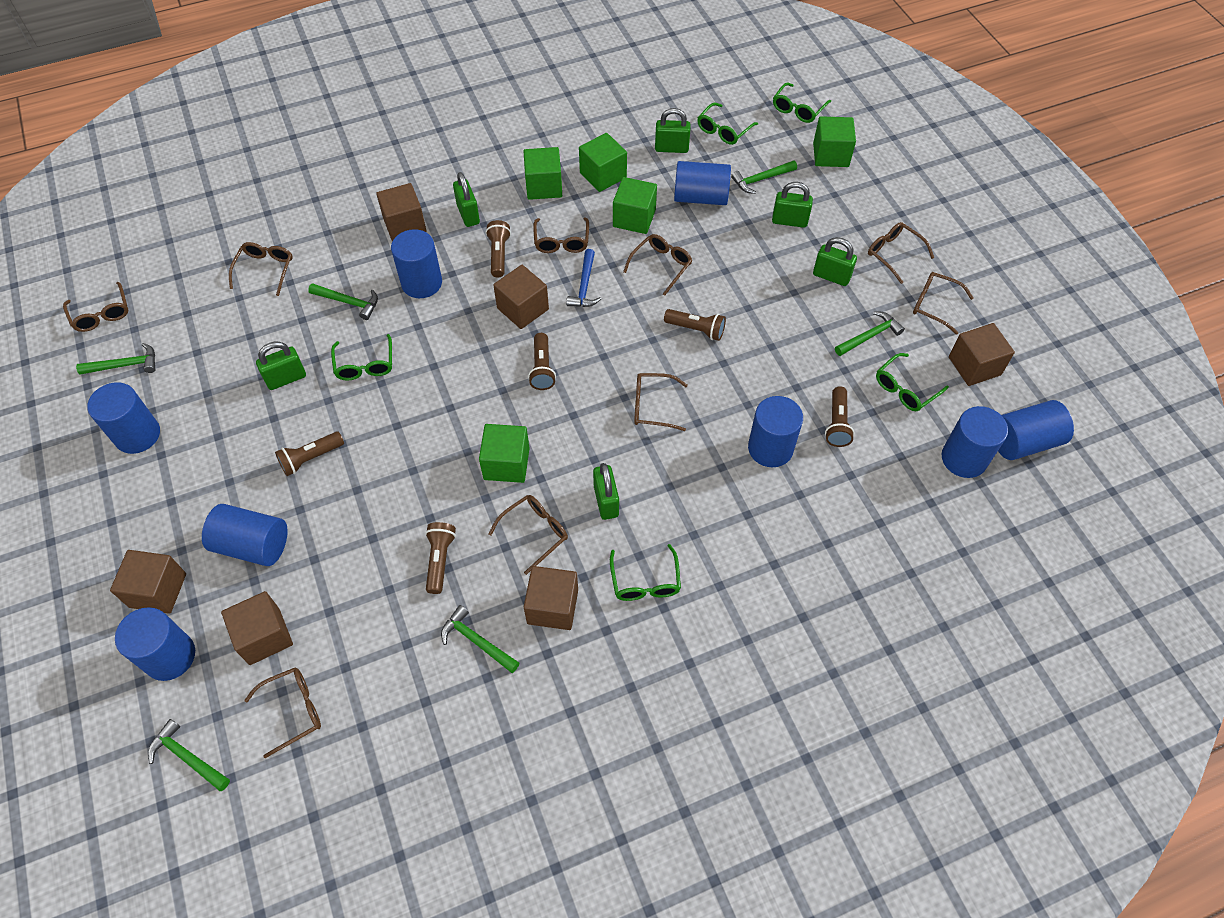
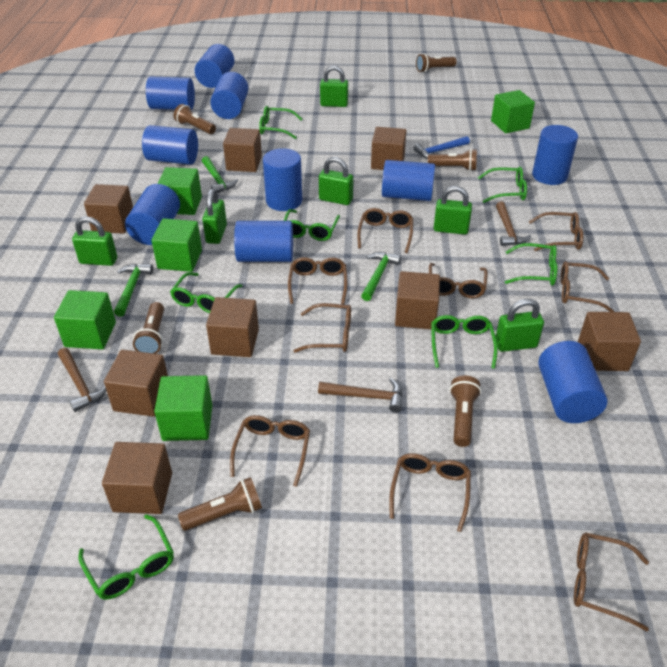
blue cylinder: [87,382,160,454] [115,607,195,681] [202,504,288,566] [391,229,442,298] [674,161,731,205] [748,396,803,467] [942,406,1008,478] [998,400,1074,460] = 8 -> [125,184,180,245] [142,125,198,165] [146,77,195,110] [195,44,234,88] [210,72,248,119] [234,221,293,262] [263,148,302,211] [382,160,435,201] [532,125,578,185] [538,341,608,423] = 10
brown cube: [110,550,186,614] [221,591,293,665] [376,183,426,241] [493,265,549,329] [524,566,578,630] [949,323,1015,386] = 6 -> [84,184,133,234] [102,442,172,514] [104,350,168,417] [206,297,259,357] [223,128,262,172] [371,127,407,170] [395,271,440,329] [578,312,641,371] = 8
brown hammer: none = 0 -> [58,348,107,412] [318,378,403,413] [496,202,531,246] = 3
green glasses: [331,334,392,380] [610,544,681,601] [697,102,758,145] [773,82,831,123] [876,353,949,411] = 5 -> [78,514,174,600] [170,272,242,313] [259,106,302,139] [284,209,340,241] [431,315,498,369] [478,167,527,203] [505,243,557,285] = 7
green hammer: [76,343,155,375] [148,719,230,791] [308,283,378,320] [441,605,519,673] [731,160,797,194] [835,311,905,356] = 6 -> [114,264,153,317] [202,156,238,193] [361,252,401,301] = 3

